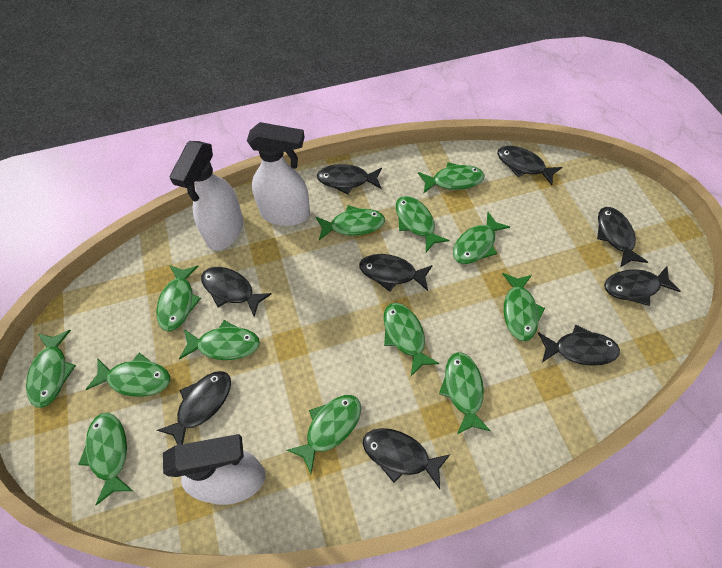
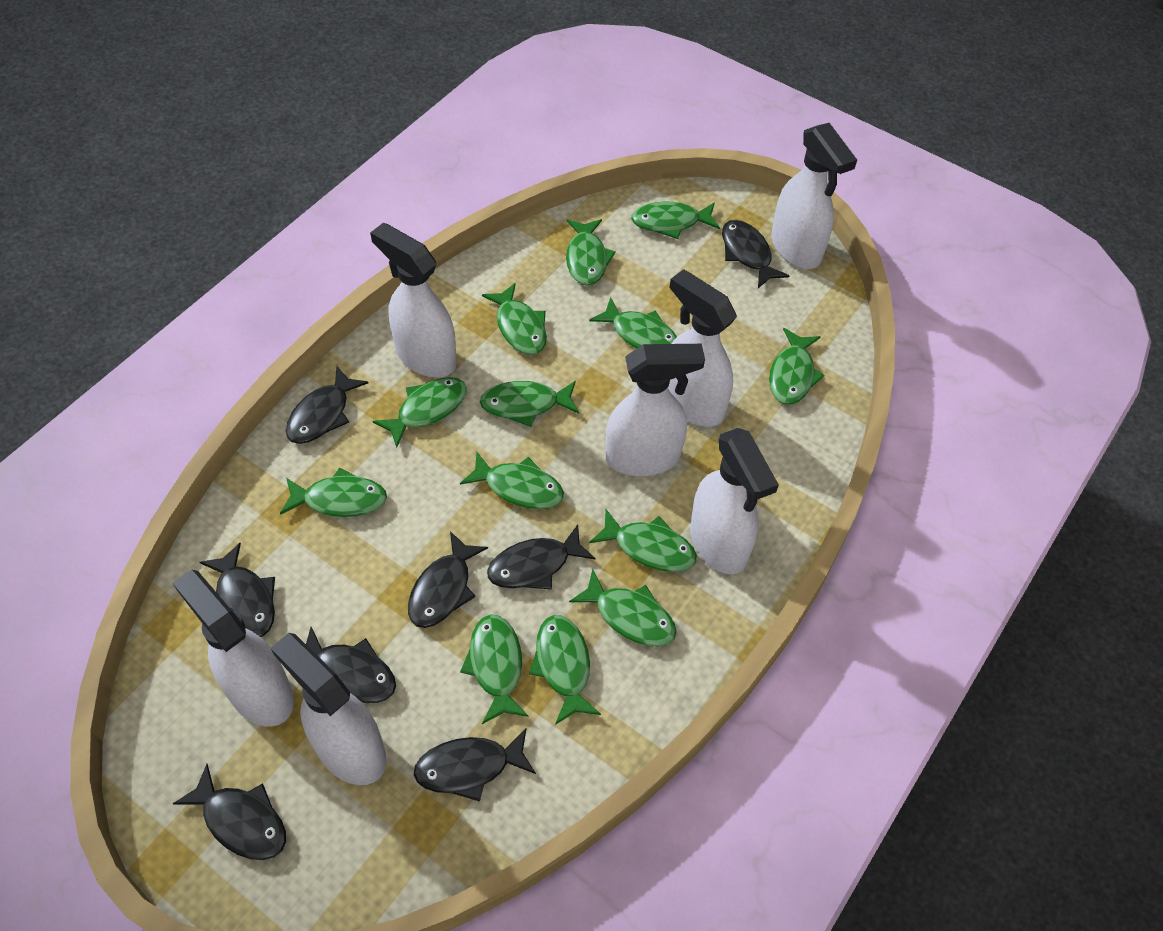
black fish: [157,371,231,445] [201,267,272,317] [317,164,382,194] [359,254,433,292] [363,428,451,489] [497,146,562,185] [538,325,620,366] [597,207,648,267] [604,266,681,306] = 9 -> [173,764,286,860] [199,543,275,637] [286,365,368,444] [306,627,396,703] [408,531,488,628] [414,729,536,802] [487,524,596,590] [722,220,789,288] = 8
white spray bottle: [163,434,266,505] [169,141,243,251] [247,122,310,226] = 3 -> [173,569,294,727] [271,633,386,785] [370,223,457,378] [606,344,705,476] [668,269,737,427] [690,428,779,574] [771,123,857,269] = 7

